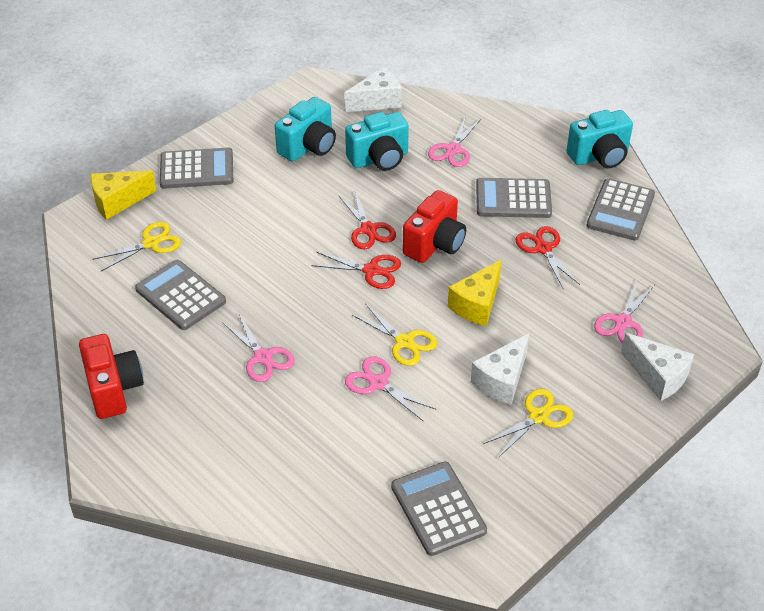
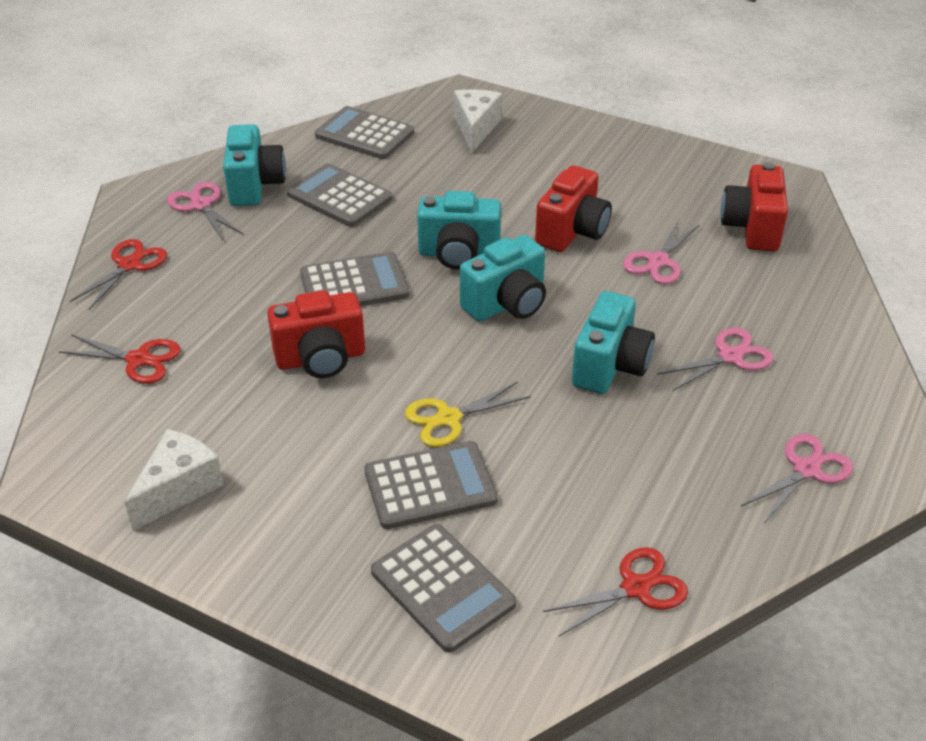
red camera: [79,334,144,419] [403,190,466,263] = 2 -> [267,290,365,378] [535,165,612,252] [721,162,788,251] = 3
turquoise camera: [275,97,336,162] [345,112,409,171] [566,110,633,168] = 3 -> [223,124,286,206] [417,191,501,270] [460,235,546,322] [572,291,655,394] = 4
white cheese: [345,67,402,112] [471,333,529,405] [621,333,694,401] = 3 -> [124,429,224,531] [454,89,502,153] = 2
yellow cheese: [90,170,156,220] [448,260,502,326] = 2 -> none = 0
yellow scissors: [93,221,181,271] [352,304,438,366] [483,388,573,458] = 3 -> [405,382,531,447] = 1

